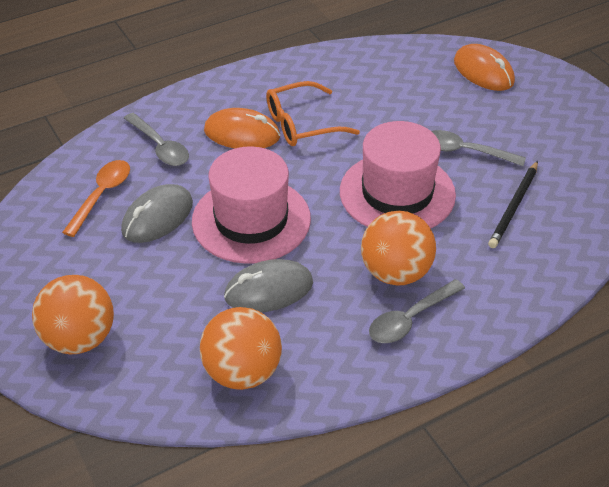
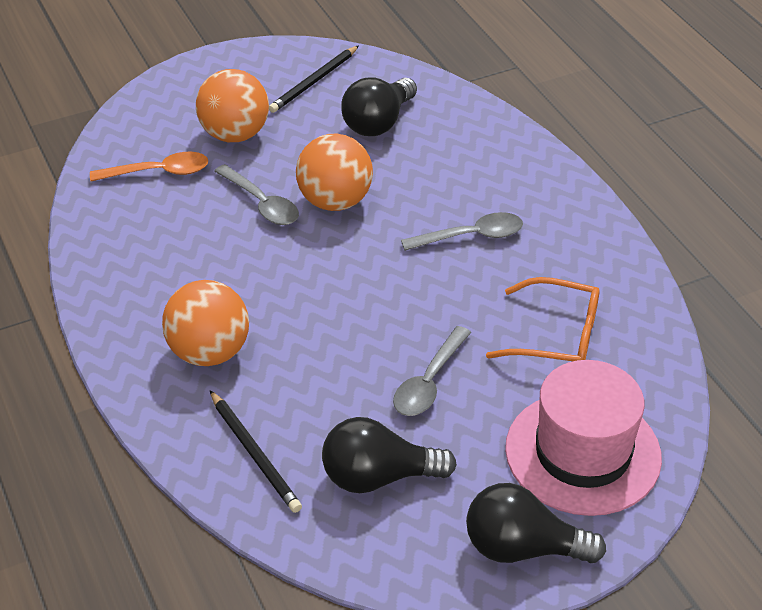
black light bulb: none = 0 -> [322,417,457,493] [341,77,417,136] [466,483,606,563] = 3
black pencil: [488,161,538,248] = 1 -> [210,390,302,513] [269,45,359,113] = 2
grey mouse: [121,184,193,243] [224,259,313,312] = 2 -> none = 0
orange mouse: [204,108,280,149] [454,44,515,91] = 2 -> none = 0
pink hat: [192,146,311,264] [340,121,456,229] = 2 -> [505,360,662,516] = 1

